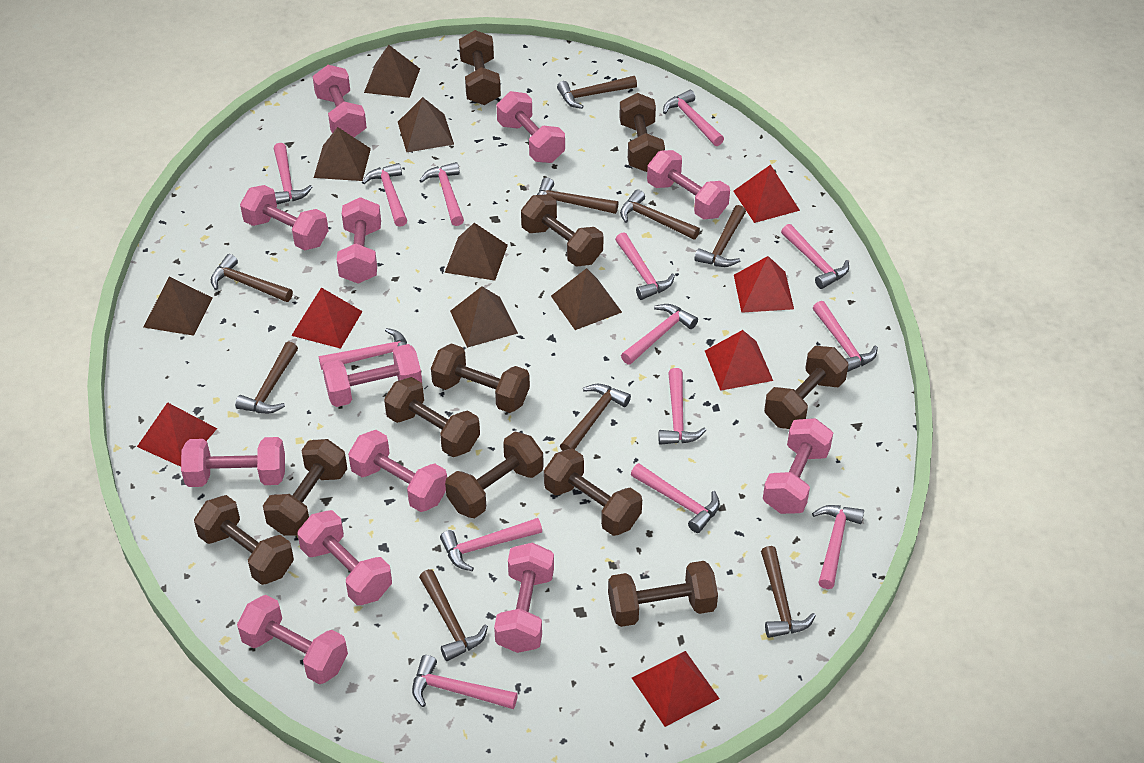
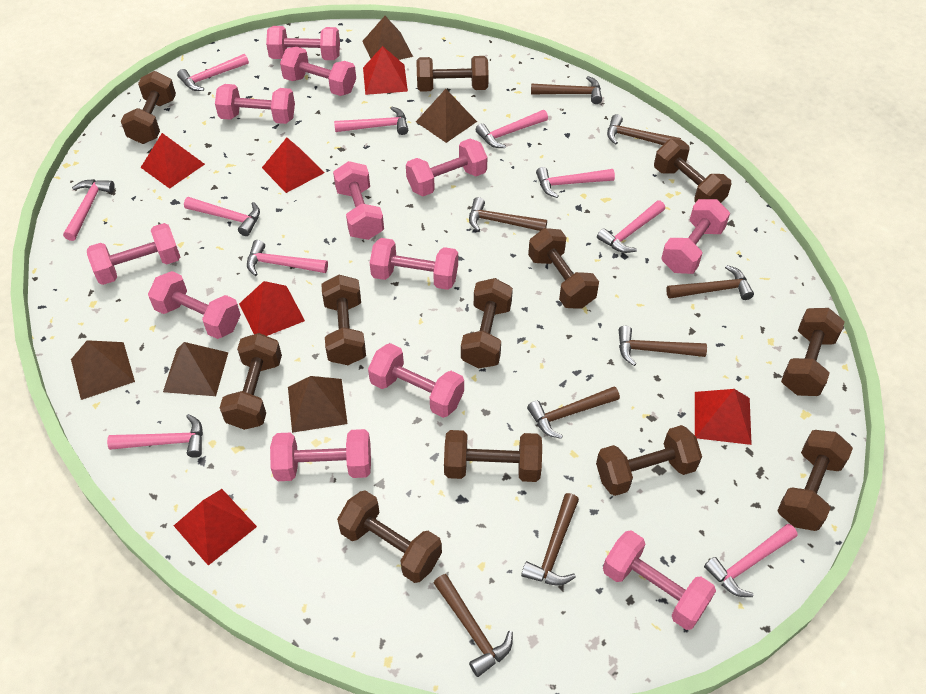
brown dumbbell: [194,495,294,585] [263,439,347,536] [384,377,480,457] [431,343,530,413] [445,432,544,518] [459,30,501,105] [521,194,603,267] [544,448,642,536] [608,561,718,627] [619,93,665,172] [764,346,849,429] = 11 -> [121,71,176,144] [220,333,282,430] [321,275,366,365] [337,490,442,583] [416,56,489,92] [444,430,542,482] [461,278,513,368] [528,228,599,309] [596,425,702,496] [654,139,731,203] [777,430,853,531] [781,308,845,396] = 12
brown hammer: [211,254,293,302] [235,341,298,414] [419,569,488,661] [537,178,619,214] [557,76,637,109] [560,384,631,451] [620,189,700,240] [694,205,746,267] [761,546,816,638] = 9 -> [434,574,513,677] [469,197,547,232] [521,493,579,586] [527,386,620,439] [531,76,602,104] [607,114,681,145] [618,326,707,366] [666,265,754,300] = 8
brown pyramid: [143,277,212,336] [314,127,371,181] [364,45,420,98] [398,97,454,153] [445,223,508,281] [450,286,518,348] [551,268,622,330] = 7 -> [71,340,135,400] [163,342,228,396] [288,376,348,433] [362,16,413,60] [416,89,477,143] = 5
pink hammer: [274,143,312,204] [318,328,407,370] [362,163,407,227] [412,655,518,709] [419,162,464,226] [440,518,542,571] [615,232,675,300] [621,304,698,365] [631,463,720,533] [659,368,706,445] [663,90,724,146] [781,224,849,289] [812,505,864,589] [813,301,878,372] = 14 -> [63,179,115,241] [107,414,203,458] [177,54,249,91] [184,197,260,236] [247,240,328,276] [334,107,408,135] [476,110,548,148] [536,167,615,198] [597,200,665,253] [704,524,798,597] = 10

